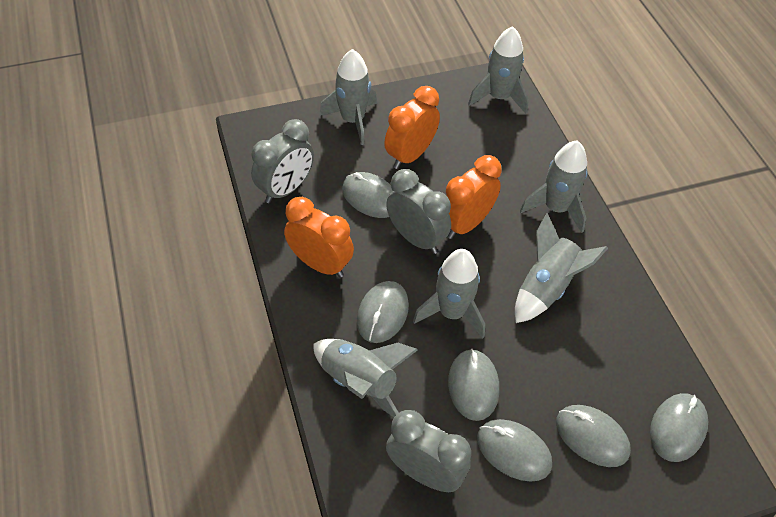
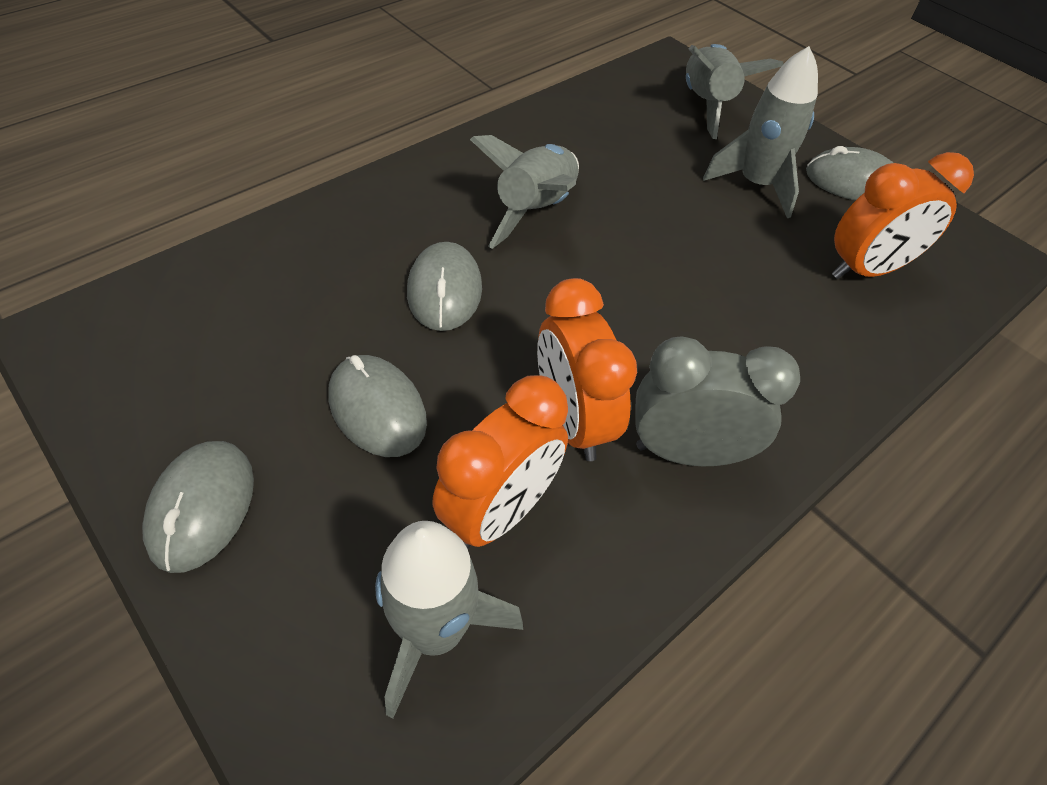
grey clock: [251,119,314,203] [386,169,451,254] [386,410,471,492] = 3 -> [635,336,800,466] = 1
grey mouse: [342,172,393,218] [357,281,409,343] [448,349,499,421] [477,419,552,482] [556,405,631,467] [650,393,708,462] = 6 -> [142,441,254,573] [329,355,427,457] [407,242,482,331] [806,146,893,201] = 4
grey rocket: [314,339,418,417] [319,49,377,145] [413,249,485,339] [468,26,529,114] [515,213,608,323] [520,141,587,233] = 6 -> [375,521,523,718] [470,135,579,249] [686,44,783,139] [703,46,818,218] = 4

